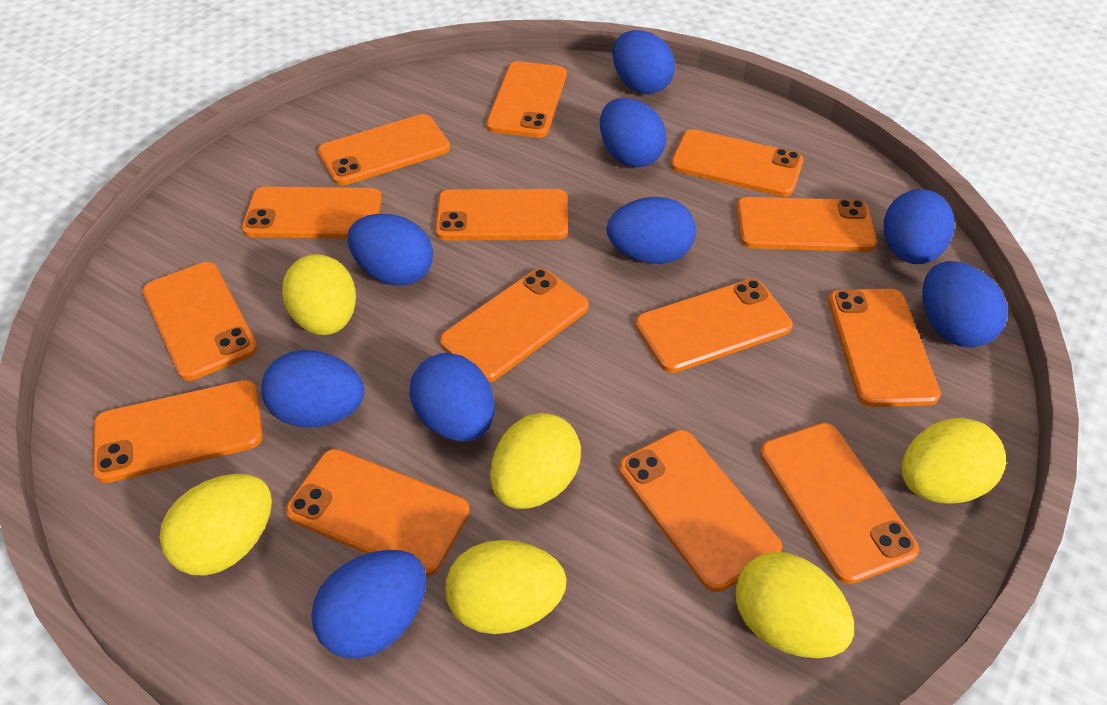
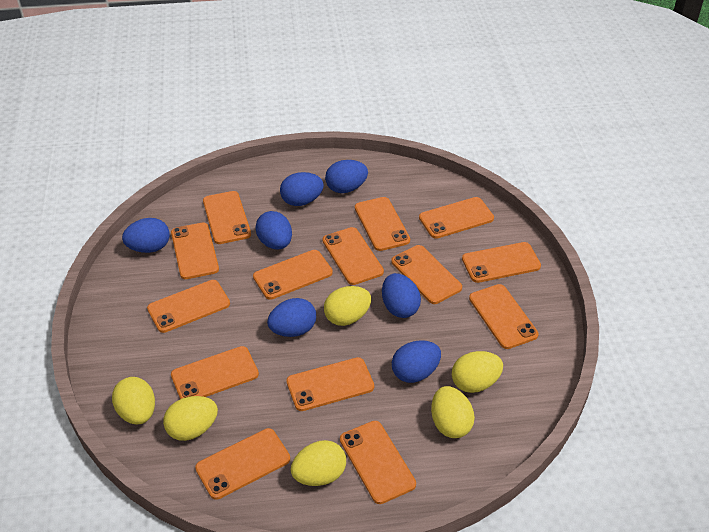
blue egg: [261,350,365,428] [311,550,426,659] [347,214,433,286] [410,353,494,442] [600,98,667,167] [607,197,696,264] [613,30,675,94] [884,189,955,264] [922,261,1008,348] = 9 -> [122,218,170,253] [255,211,292,249] [267,298,316,337] [280,172,324,206] [325,160,368,193] [382,273,421,318] [392,340,441,383] = 7

